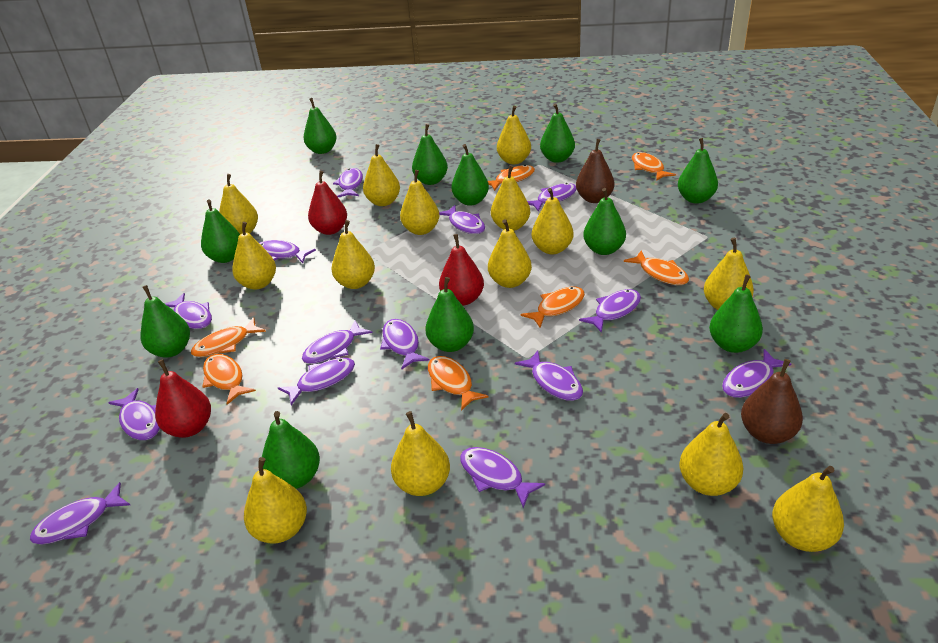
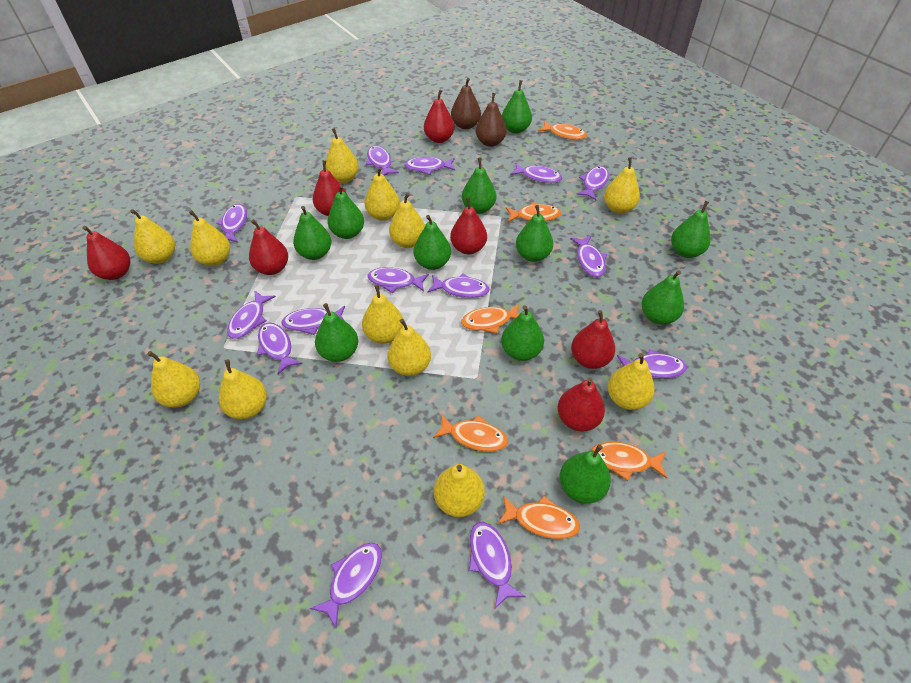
orange fish: [191,317,266,357] [202,354,256,405] [428,356,488,411] [488,165,535,191] [520,287,585,328] [624,250,689,285] [632,152,676,181] = 7 -> [433,414,508,452] [461,303,519,334] [497,495,580,539] [506,202,561,222] [538,121,587,140] [591,442,667,481] = 6
red pear: [155,359,211,438] [308,171,347,235] [439,234,484,306] = 3 -> [82,226,130,280] [249,219,288,275] [313,160,347,216] [424,90,455,143] [450,197,487,254] [558,377,605,431] [571,310,615,369] = 7
yellow pear: [219,174,258,234] [232,222,276,290] [244,457,307,544] [331,220,375,289] [363,144,400,206] [391,411,450,496] [400,170,440,235] [488,219,532,288] [491,165,530,231] [497,106,531,164] [532,188,574,254] [679,413,743,496] [704,238,754,310] [772,466,844,552] = 14 -> [130,209,175,264] [147,351,200,407] [189,210,230,266] [219,359,267,419] [325,128,359,183] [362,285,403,344] [365,166,400,221] [388,319,431,376] [389,193,425,248] [434,464,485,517] [604,157,640,213] [608,353,655,410] = 12

